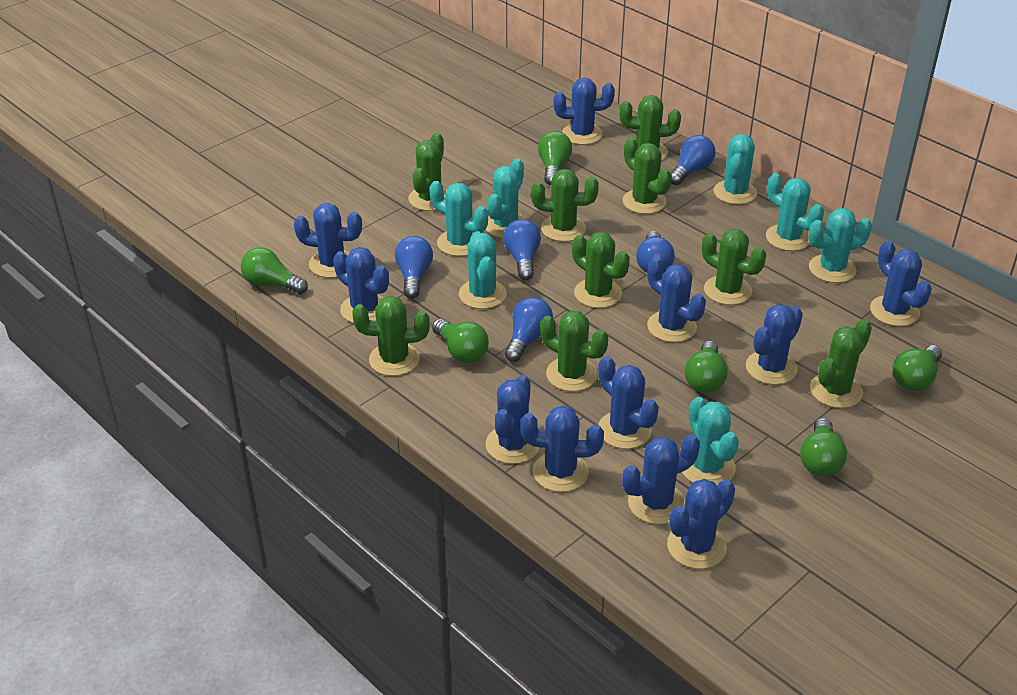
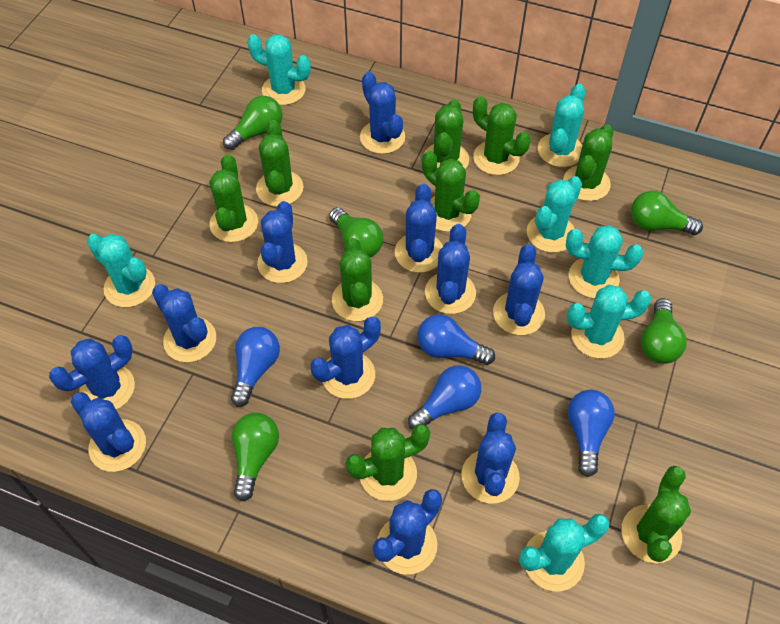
blue light bulb: [395,236,433,298] [503,219,541,280] [504,297,553,362] [636,231,675,273] [671,135,715,185] = 5 -> [231,327,280,407] [408,365,481,429] [417,314,495,365] [567,390,615,477] = 4
green light bulb: [241,247,308,294] [432,319,489,363] [538,131,572,185] [685,341,728,393] [800,418,847,477] [893,345,942,391] = 6 -> [223,96,282,150] [232,413,279,502] [329,207,383,257] [631,191,703,235] [641,298,687,364] = 5

